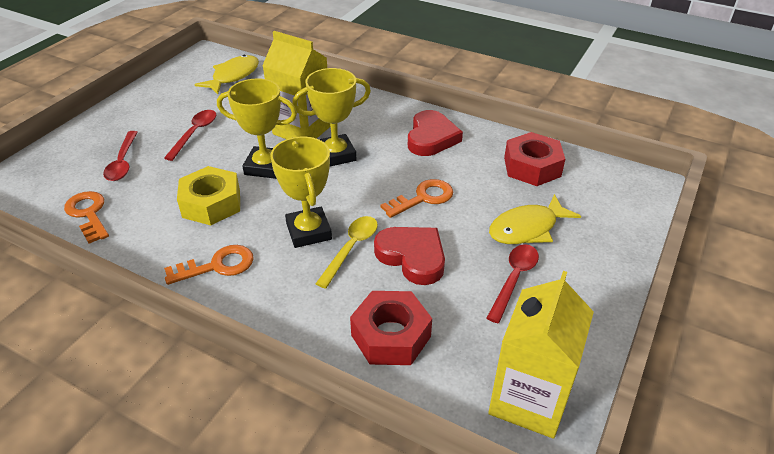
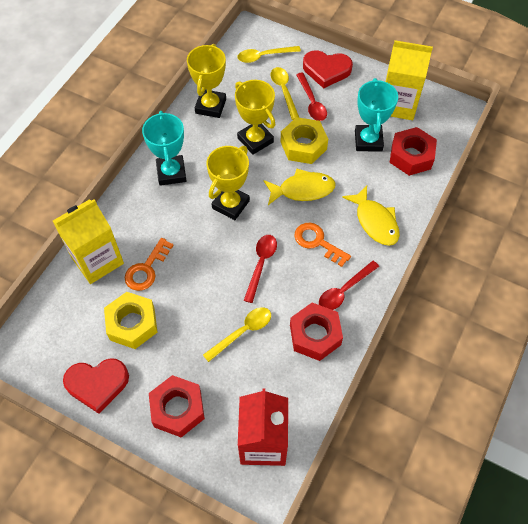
orange key: [64,191,109,243] [164,245,254,285] [381,179,453,218] = 3 -> [125,238,174,291] [294,223,351,267] = 2
red carton: none = 0 -> [238,388,288,466] = 1
red nut: [350,291,432,365] [504,132,565,186] = 2 -> [149,375,205,437] [290,303,343,361] [390,127,437,176] = 3
turquoise trophy: none = 0 -> [142,111,186,186] [355,78,398,151] = 2
yellow nut: [177,166,240,225] = 1 -> [104,292,158,349] [281,117,328,164] = 2
yellow spoon: [315,216,378,289] = 1 -> [203,307,271,362] [237,46,301,63] [270,67,299,120] = 3

